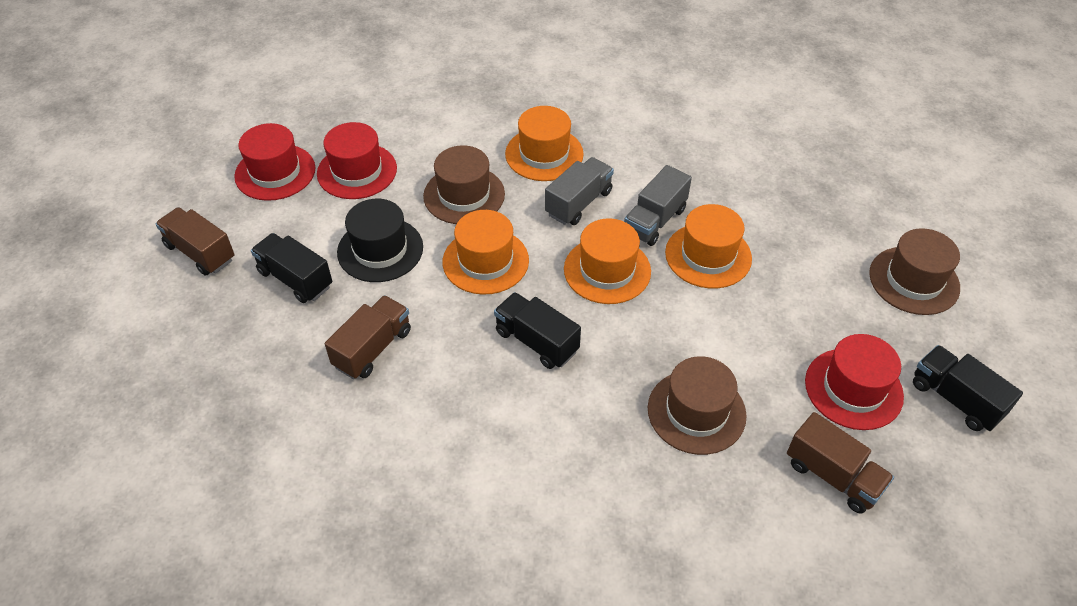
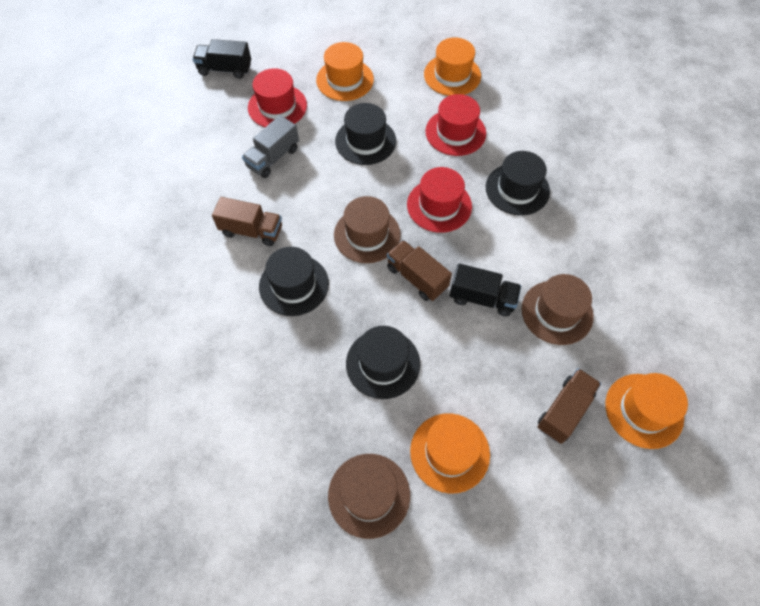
black hat: [337,199,423,282] = 1 -> [259,247,329,316] [335,103,396,165] [346,326,420,399] [486,151,550,216] = 4
black truck: [251,233,332,303] [494,292,581,369] [913,345,1023,431] = 3 -> [193,39,251,79] [450,263,521,316] = 2
grey truck: [545,157,614,225] [624,165,692,246] = 2 -> [242,115,299,178] = 1

